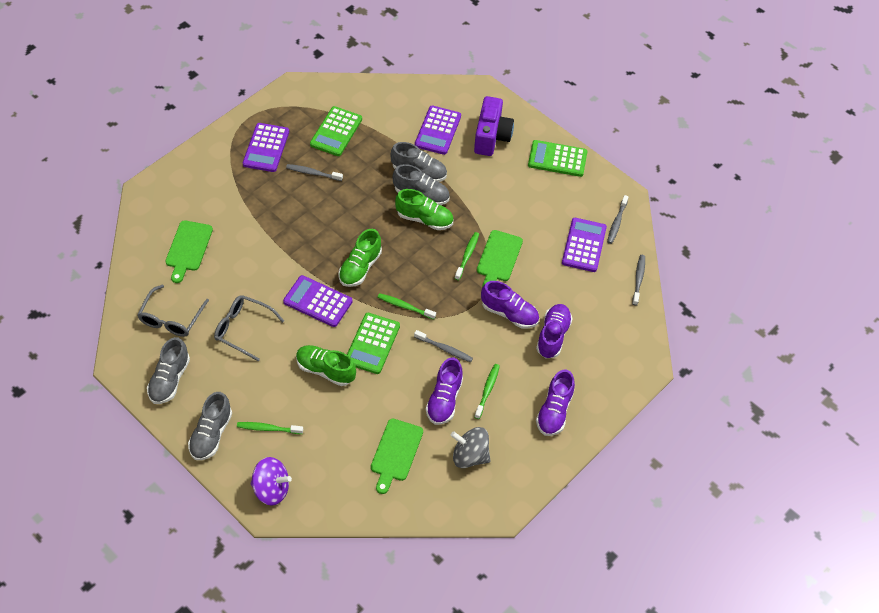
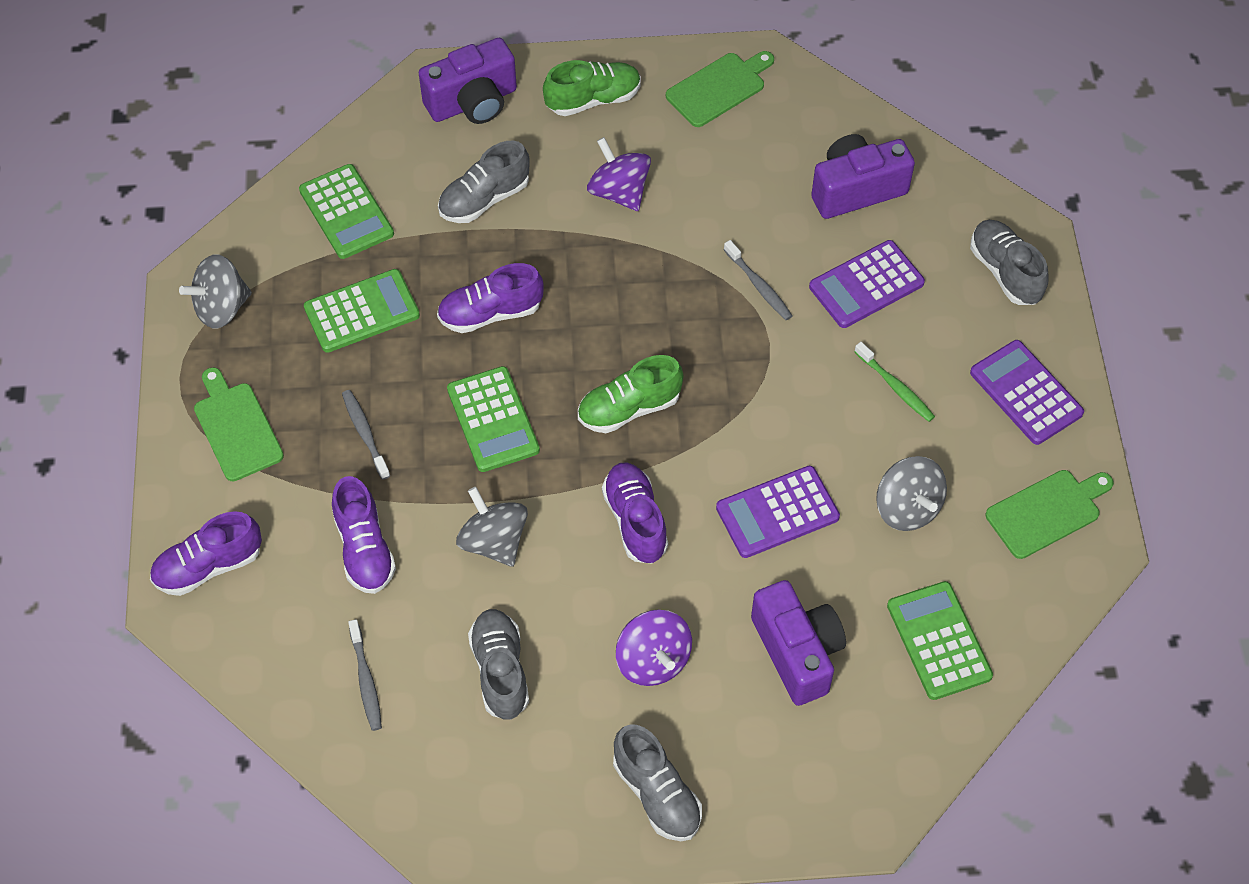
green calculator: [310,106,362,156] [347,313,400,374] [528,140,587,177] = 3 -> [299,164,394,259] [304,269,420,353] [447,366,540,472] [887,581,993,700] = 4
green shoe: [296,345,356,386] [338,229,382,287] [395,189,453,230] = 3 -> [543,60,641,116] [578,355,683,433] = 2
green toothbrush: [237,422,303,434] [378,293,436,320] [454,232,479,280] [474,364,500,419] = 4 -> [854,342,935,422] = 1
grey glasses: [137,285,209,337] [214,295,284,361] = 2 -> none = 0
grey spinning top: [451,427,490,468] = 1 -> [179,254,252,329] [456,487,528,567] [876,456,947,531] = 3
grey toothbrush: [286,164,343,181] [414,330,473,362] [607,195,629,244] [632,255,645,306] = 4 -> [342,390,390,480] [348,619,382,731] [724,240,793,320] = 3
purple calculator: [243,123,289,172] [283,275,352,327] [415,106,461,155] [562,218,607,272] = 4 -> [716,466,840,558] [809,240,925,328] [970,340,1084,445] = 3
purple camera: [474,96,514,156] = 1 -> [419,38,517,124] [751,580,846,706] [811,134,915,219] = 3
purple spinning top: [251,457,292,506] = 1 -> [587,137,651,211] [616,610,692,686] = 2

